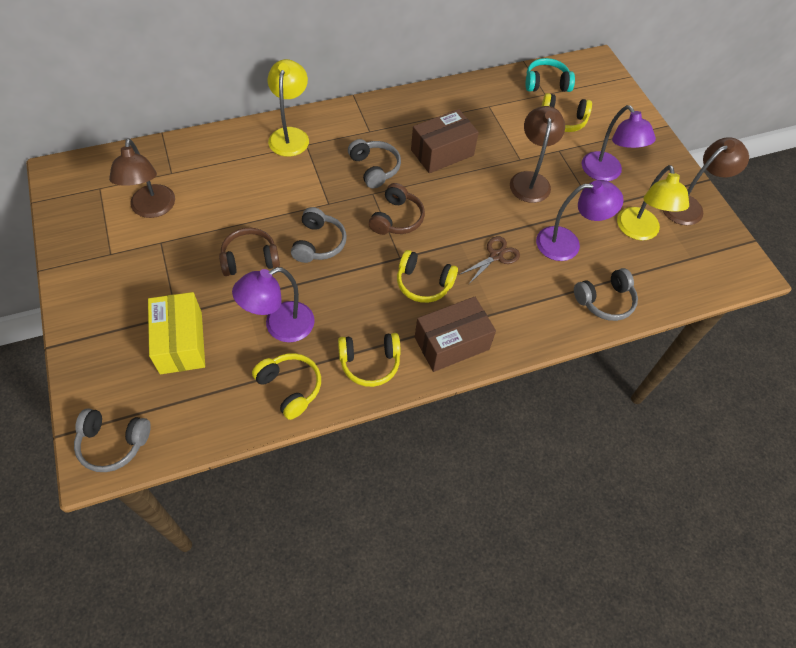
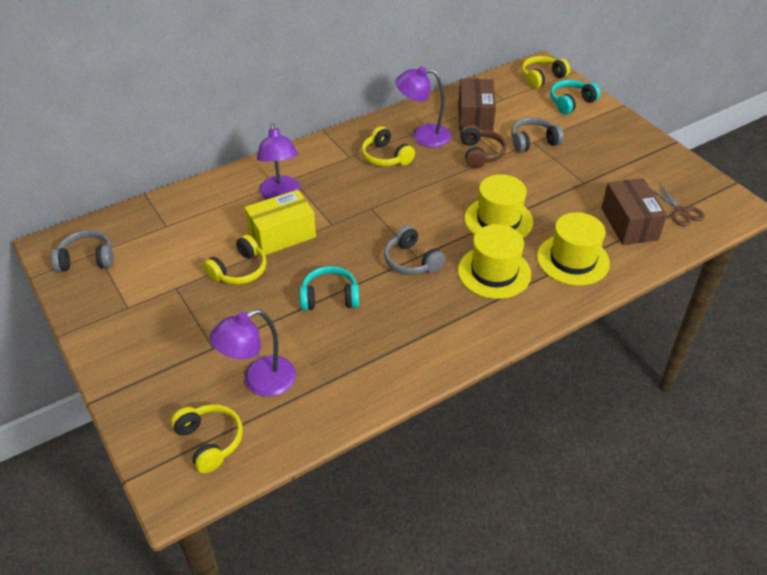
brown headphones: [219,228,280,276] [369,183,425,235] = 2 -> [460,125,506,168] = 1
brown lamp: [109,138,175,218] [510,106,565,203] [663,137,749,225] = 3 -> none = 0
grey headphones: [74,408,151,472] [291,207,347,263] [348,139,401,189] [574,268,638,321] = 4 -> [51,230,114,272] [384,225,446,275] [511,117,564,153] = 3
turquoise headphones: [526,58,575,92] = 1 -> [300,266,359,310] [550,80,601,114] = 2
yellow hat: none = 0 -> [458,224,531,299] [464,174,533,238] [537,212,610,286] = 3
yellow lamp: [268,59,309,157] [617,165,689,240] = 2 -> none = 0

